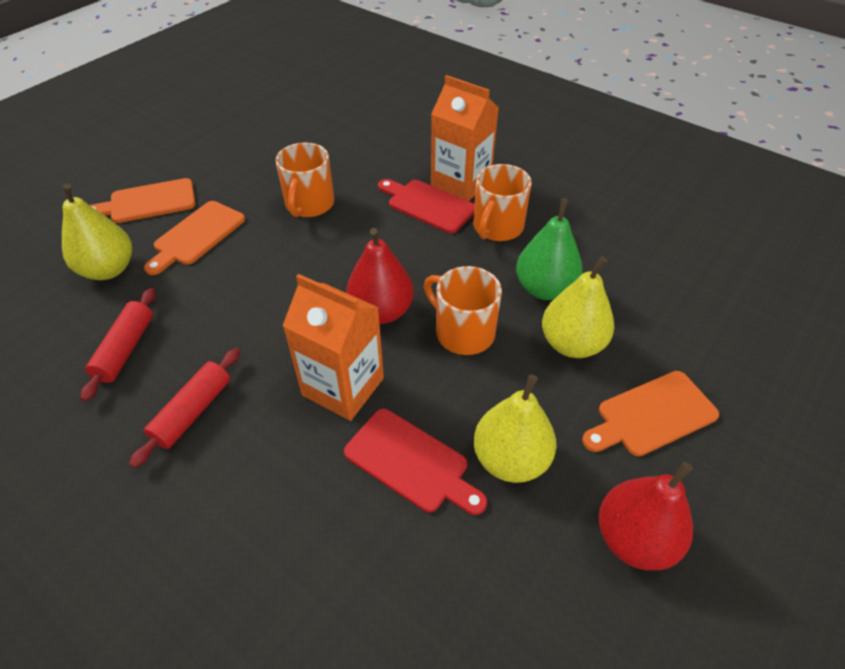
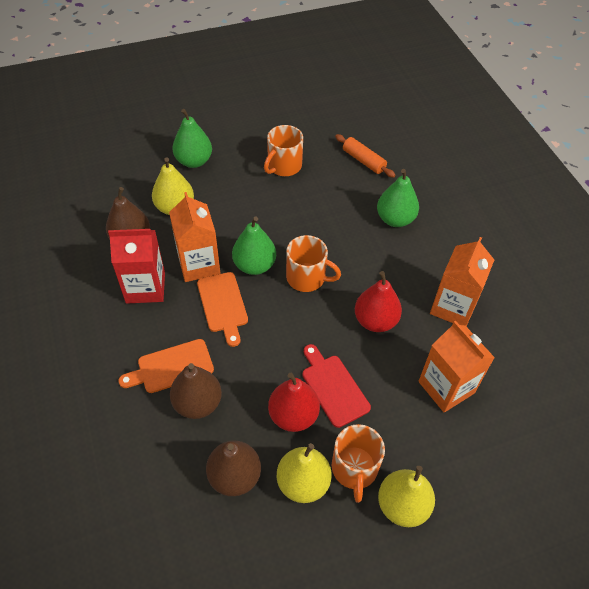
brown pear: none = 0 -> [106,187,150,239] [170,363,222,419] [206,441,261,496] = 3
green pear: [516,198,583,300] = 1 -> [172,109,212,168] [232,216,276,275] [377,169,419,227] = 3
orange carton: [283,274,384,421] [431,75,499,201] = 2 -> [169,192,221,282] [419,321,495,412] [430,237,494,326] = 3
orange cutting board: [90,178,195,223] [144,201,245,275] [582,371,719,456] = 3 -> [118,339,214,393] [197,272,248,347] = 2
orange rolling pin: none = 0 -> [335,134,395,178] = 1
red carton: none = 0 -> [108,229,165,304] = 1
red cutting board: [344,409,487,515] [378,179,475,233] = 2 -> [302,344,371,428] = 1
red rolling pin: [81,288,156,402] [129,348,240,468] = 2 -> none = 0

